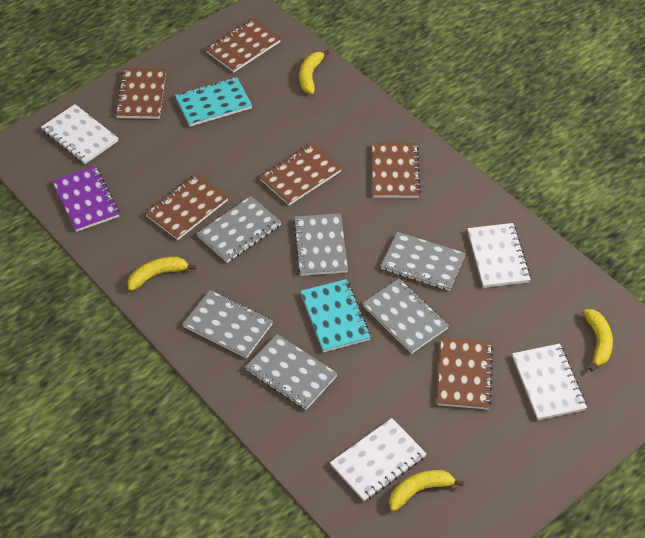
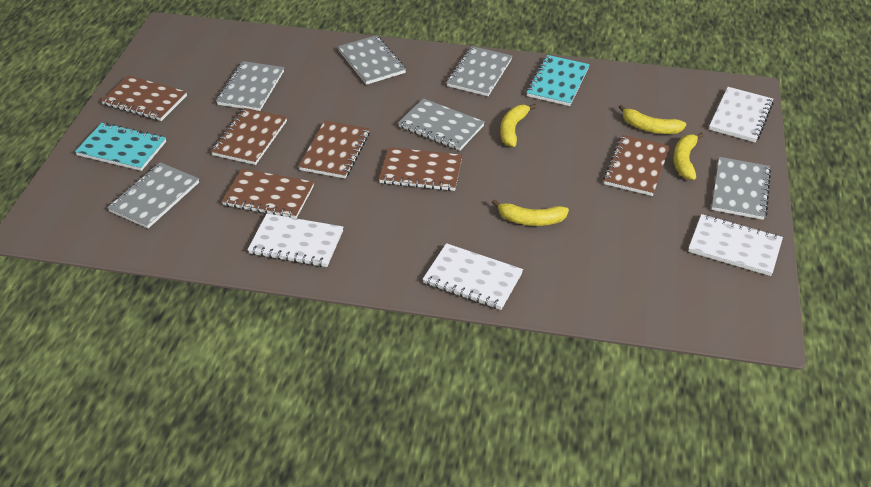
purple notebook: [52,166,120,232] = 1 -> none = 0

